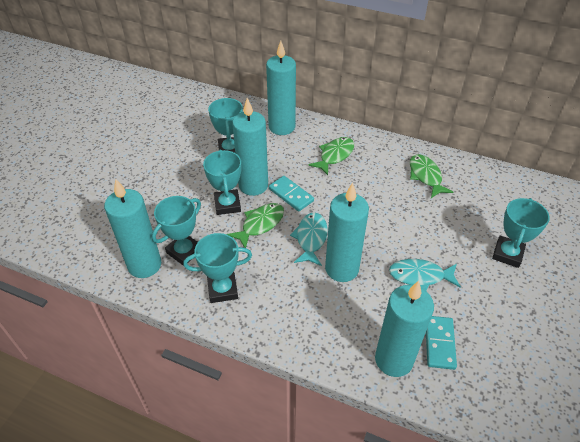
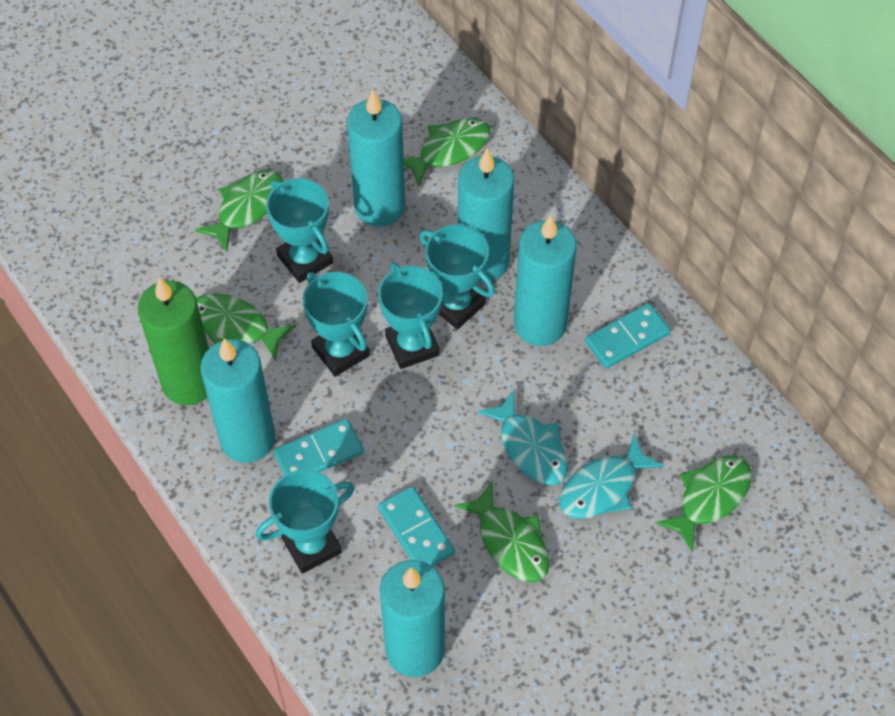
green candle: none = 0 -> [138,277,209,405] = 1
green fish: [227,203,284,248] [308,137,354,175] [410,154,454,198] = 3 -> [195,170,283,252] [196,293,296,361] [404,118,491,187] [454,482,550,583] [656,456,752,553] = 5
turquoise domino: [269,176,314,212] [426,316,457,370] = 2 -> [274,418,364,475] [378,486,455,566] [585,303,671,369] = 3

